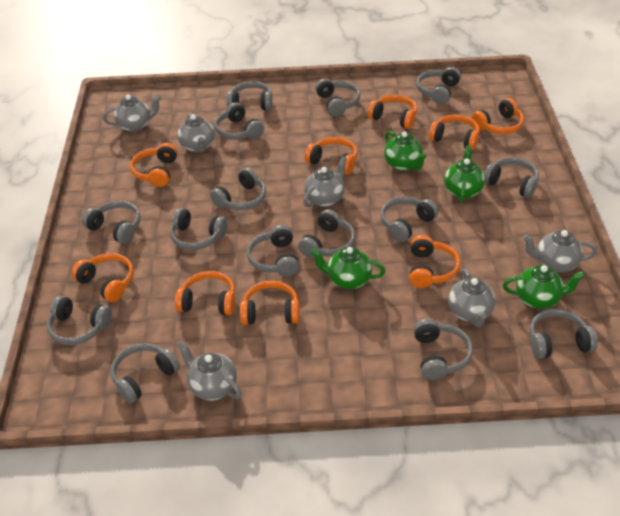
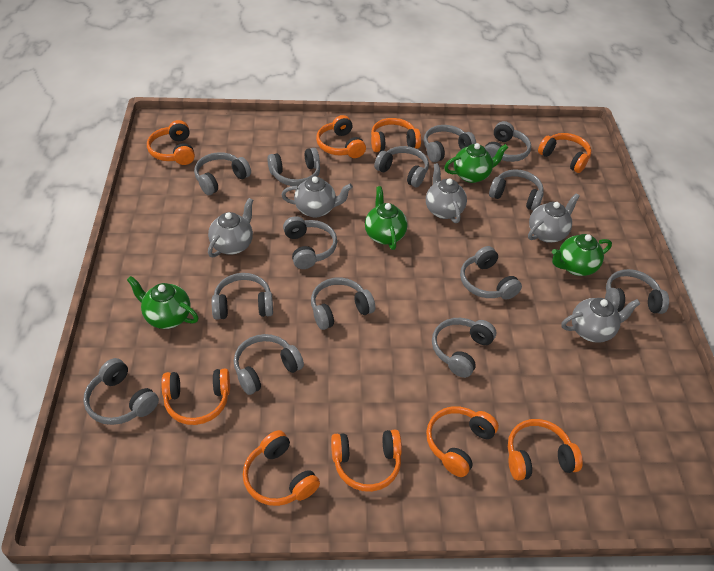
grey headphones: [47,296,112,345] [82,201,141,244] [111,343,180,404] [170,208,227,250] [210,168,266,210] [214,102,264,139] [227,81,272,110] [247,225,299,276] [298,209,355,257] [315,78,360,116] [380,197,438,242] [414,319,473,380] [416,67,461,104] [484,157,539,198] [530,309,598,359] = 15 -> [83,358,159,425] [194,152,251,195] [212,273,273,320] [234,334,304,395] [268,148,320,186] [283,216,337,269] [311,278,375,330] [374,146,429,187] [424,125,476,162] [432,318,496,378] [460,246,522,300] [485,121,531,162] [489,169,544,211] [605,269,669,314] = 14
grey teapot: [103,94,161,132] [177,113,215,152] [177,341,242,401] [303,156,347,207] [448,269,495,327] [523,230,597,273] = 6 -> [208,198,253,257] [281,176,353,218] [426,163,467,223] [528,193,580,243] [561,298,640,343] = 5

